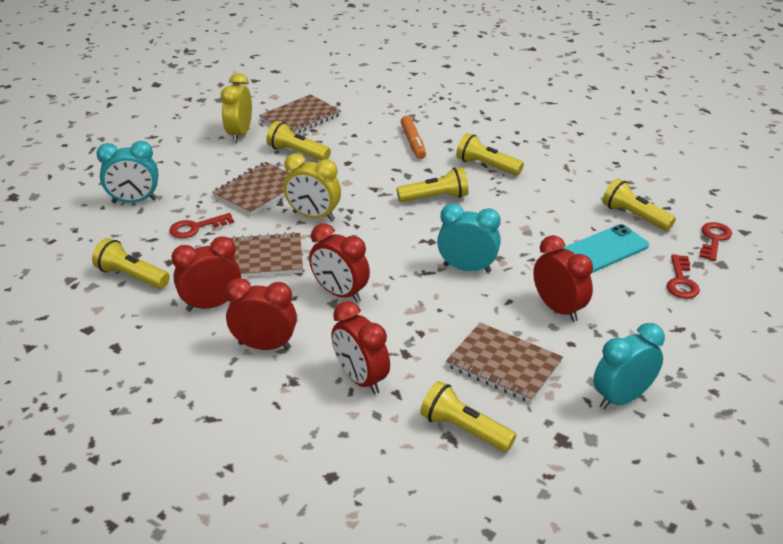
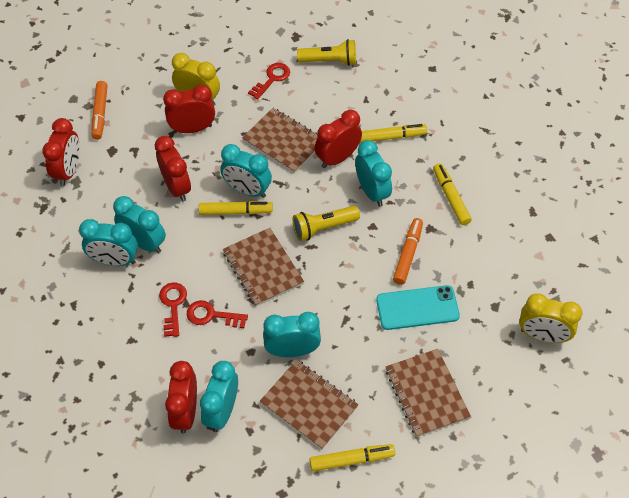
orange marker: [401,116,426,159] = 1 -> [92,81,107,140] [393,218,423,285] = 2
turquoise clock: [96,141,158,203] [437,203,501,273] [593,323,665,409] = 3 -> [79,219,138,266] [113,196,166,253] [200,361,238,432] [220,144,272,198] [263,312,321,357] [355,140,392,207] = 6
yellow flashlight: [92,238,170,289] [266,121,331,160] [397,167,468,202] [420,381,516,452] [456,133,524,175] [602,178,676,231] = 6 -> [293,206,360,241] [297,39,356,66] = 2
yellow marker: none = 0 -> [199,201,273,215] [309,444,395,472] [360,124,427,143] [433,163,472,225] = 4

